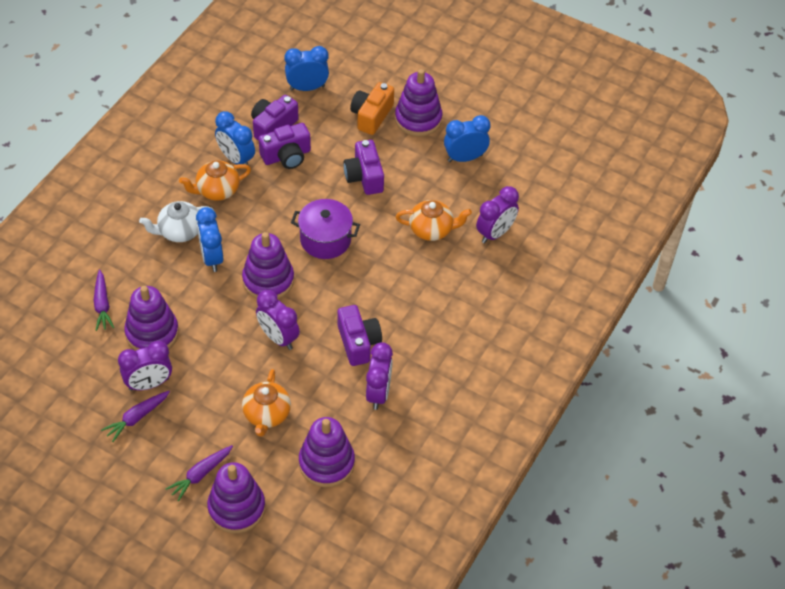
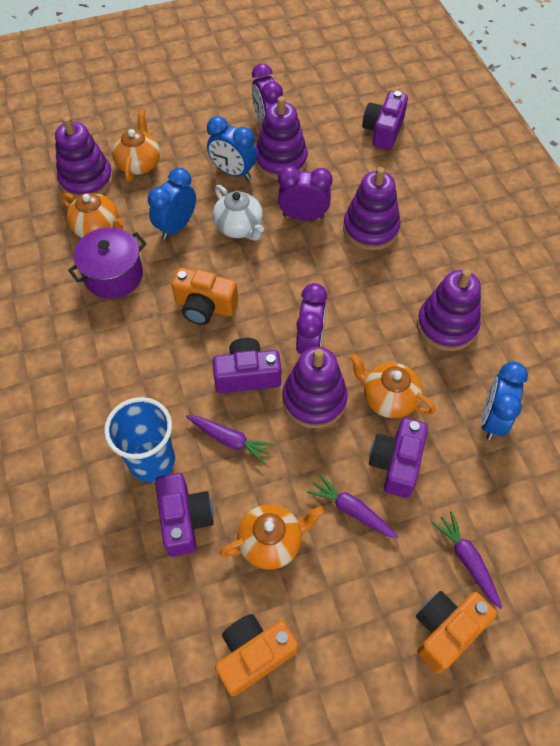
blue clock: [196,207,223,272] [215,111,255,166] [285,46,329,91] [444,115,490,162] = 4 -> [148,168,196,240] [207,116,257,180] [481,362,528,440] = 3
blue cup: none = 0 -> [104,397,175,482] = 1
orange camera: [350,82,394,135] = 1 -> [171,268,238,325] [215,614,298,696] [416,591,497,673] = 3
orange teapot: [179,161,251,201] [242,369,291,437] [396,200,472,241] = 3 -> [61,193,124,238] [112,110,160,182] [220,504,324,570] [350,353,436,418] = 4
purple clock: [118,341,172,391] [256,290,300,350] [366,342,393,410] [476,186,519,244] = 4 -> [252,63,283,125] [278,166,332,221] [296,283,327,354] = 3

